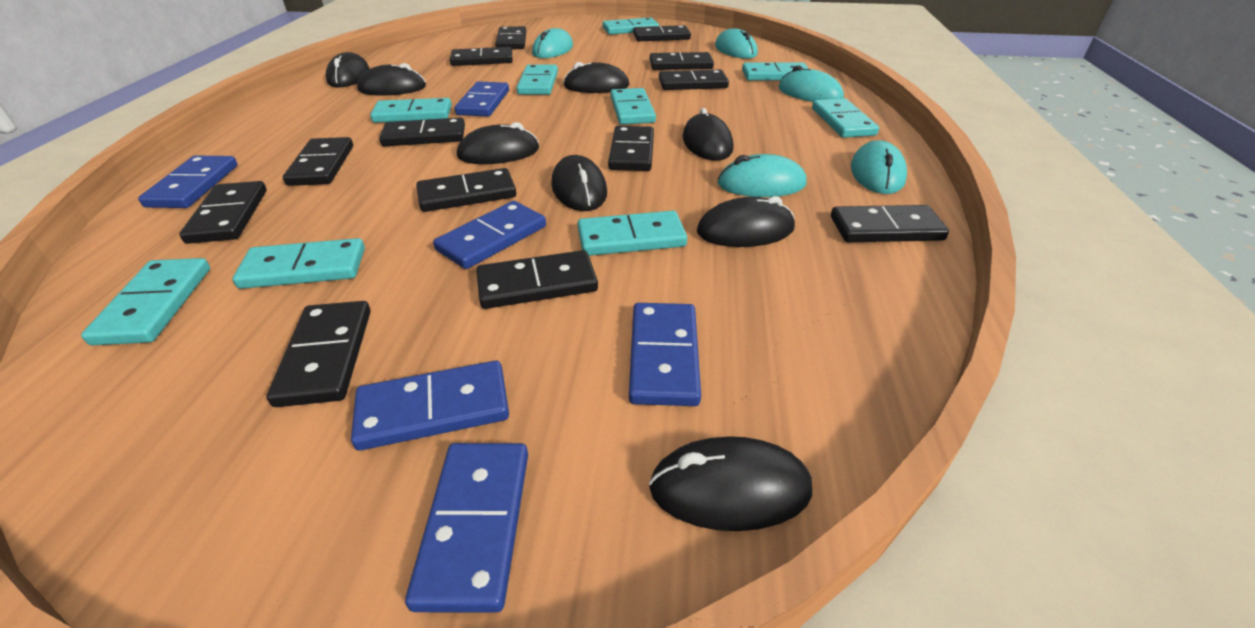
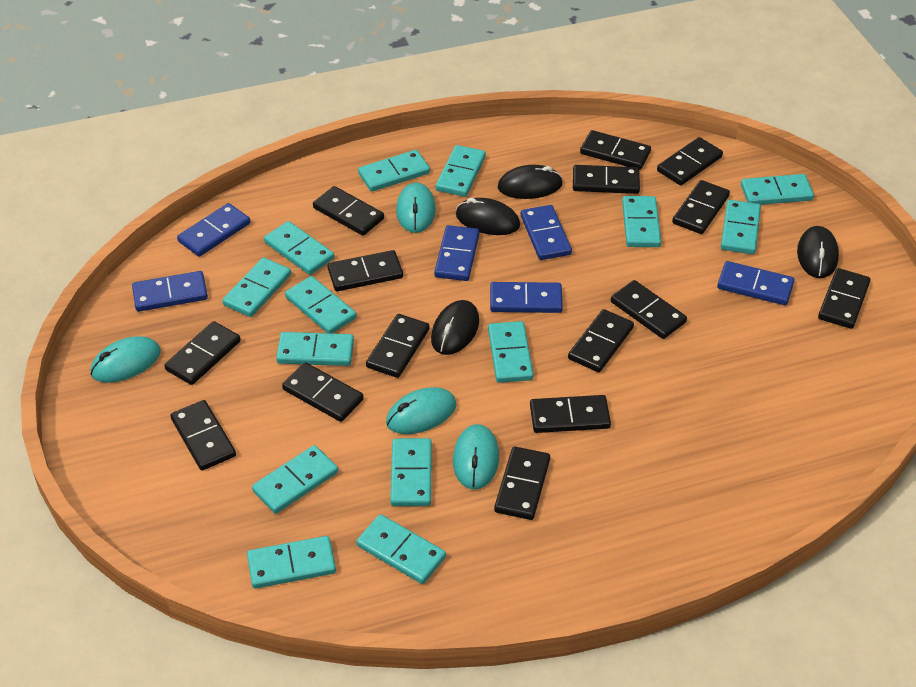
black domino: [179,181,267,244] [267,301,371,407] [283,137,353,186] [379,117,465,147] [416,168,516,212] [450,47,512,66] [476,250,598,309] [495,26,526,49] [608,126,654,171] [633,25,691,41] [650,52,714,70] [659,70,729,90] [831,205,949,242] = 13 -> [164,321,241,385] [170,400,236,470] [282,362,364,422] [313,186,384,236] [327,250,403,291] [366,314,429,378] [494,447,550,520] [530,395,611,433] [568,309,634,372] [573,165,640,194] [580,130,651,170] [611,280,687,339] [657,137,723,185] [672,180,730,234] [818,268,871,329] = 15
black mouse: [326,52,370,88] [357,63,426,96] [457,122,539,164] [551,155,607,211] [563,62,629,93] [649,436,812,531] [683,108,733,161] [697,196,795,247] = 8 -> [431,300,479,355] [456,198,520,235] [498,165,563,199] [797,226,839,278] = 4
turquoise domino: [81,258,210,345] [232,238,365,289] [370,98,452,123] [517,64,558,95] [578,211,687,256] [602,18,659,35] [610,88,656,125] [742,62,809,81] [812,98,879,138] = 9 -> [222,257,291,317] [247,536,336,589] [252,445,338,514] [264,221,334,275] [276,332,354,366] [285,276,357,333] [356,514,446,584] [358,150,430,192] [390,438,432,506] [436,145,486,197] [488,321,534,383] [622,196,661,247] [721,200,761,254] [741,174,814,205] = 14
turquoise mouse: [532,28,573,58] [715,28,758,59] [718,154,807,197] [779,66,844,102] [851,140,907,194] = 5 -> [90,336,161,383] [386,387,456,434] [396,183,436,233] [453,424,499,490] = 4

